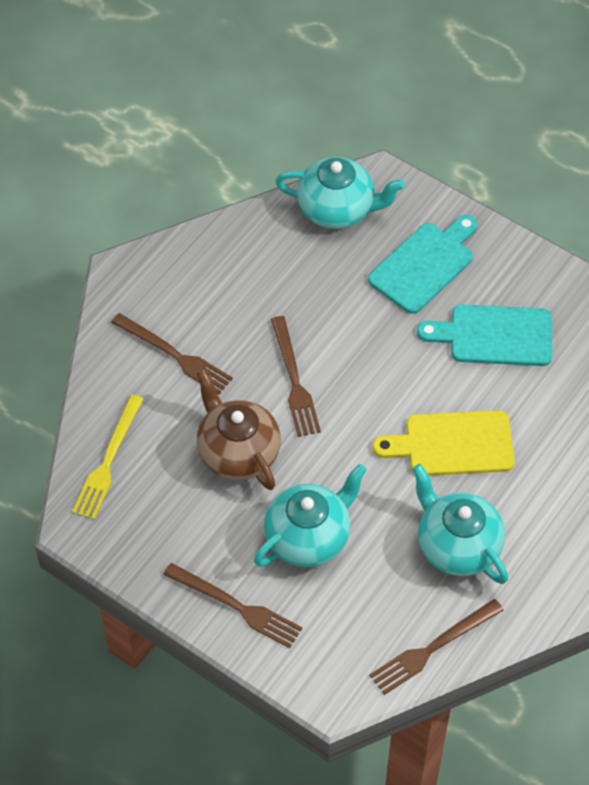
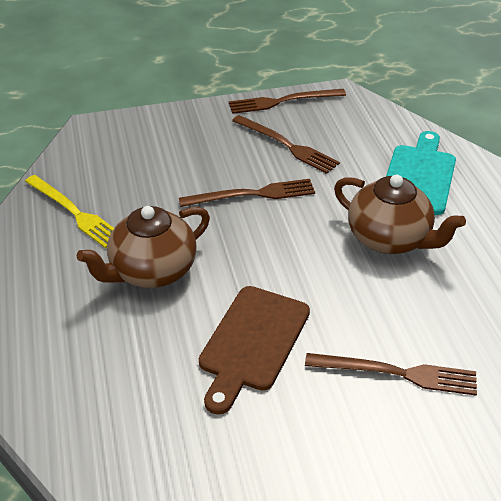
brown cutting board: none = 0 -> [199,286,310,415] = 1
brown teapot: [197,369,281,490] = 1 -> [77,206,210,288] [334,175,466,254] = 2
turquoise cutting board: [368,215,478,314] [417,305,552,366] = 2 -> [386,131,456,215] = 1
turquoise teapot: [254,464,367,567] [275,157,405,229] [412,464,508,584] = 3 -> none = 0
yellow cutting board: [372,410,515,476] = 1 -> none = 0

